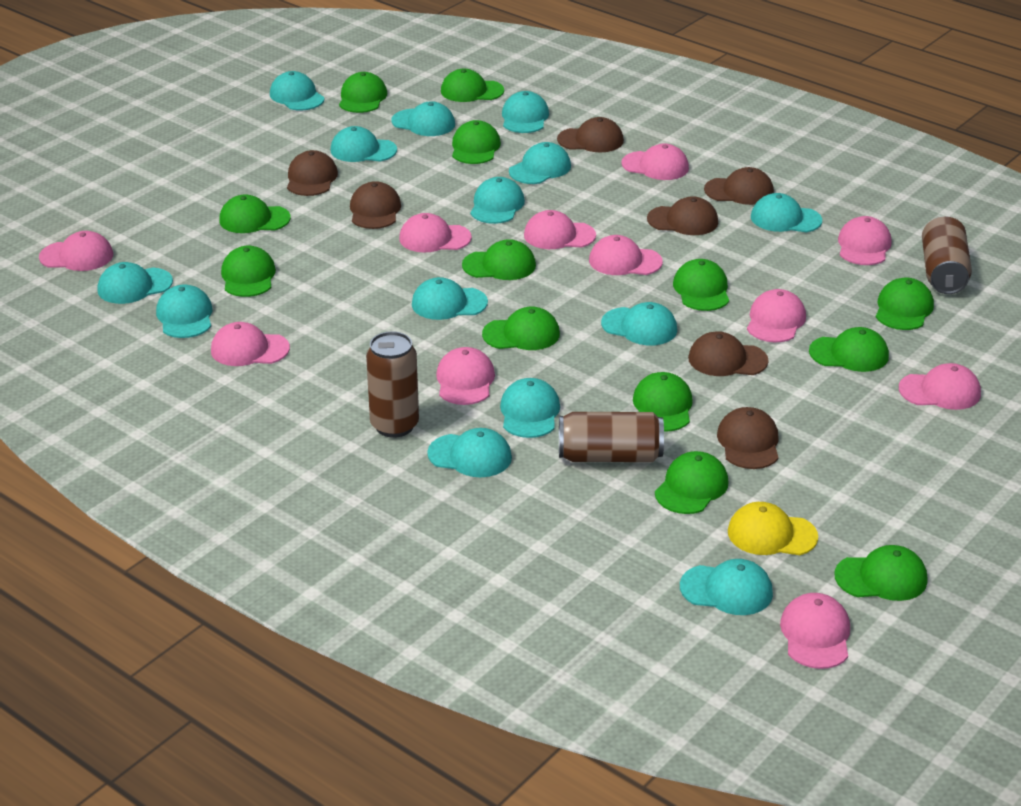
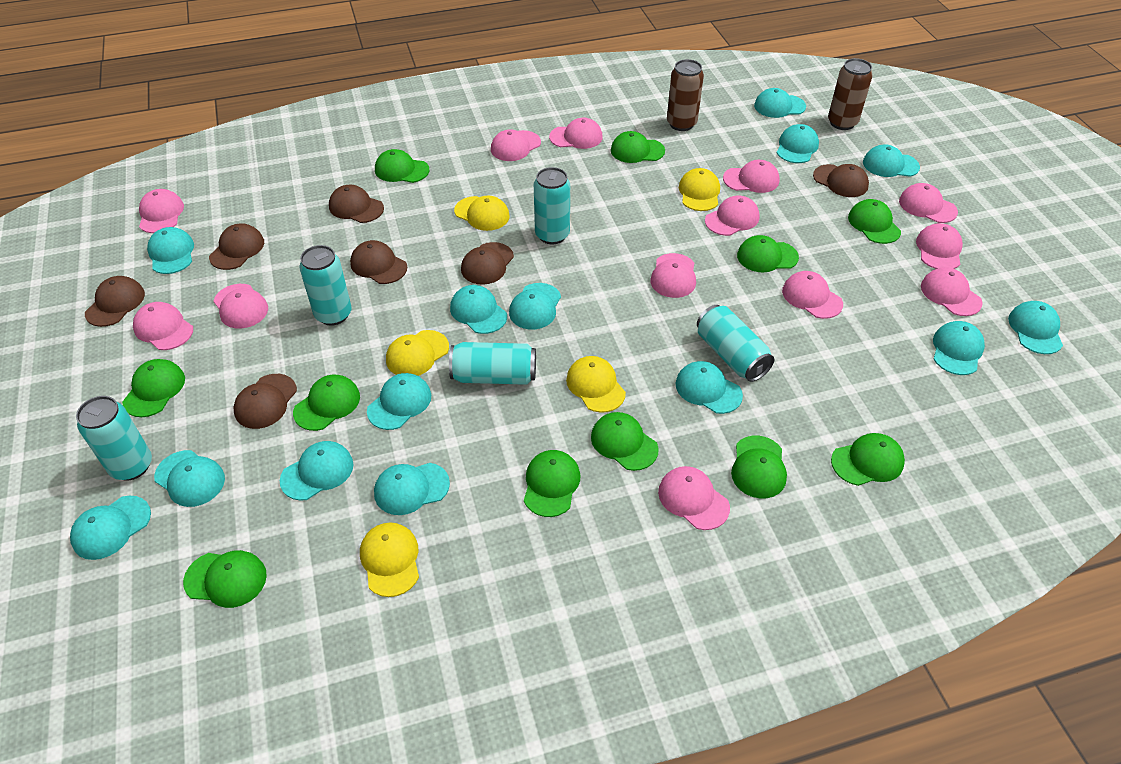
brown can: [366,331,419,438] [559,412,664,462] [922,216,972,294] = 3 -> [667,59,704,131] [828,58,873,130] = 2
green cap: [219,194,291,233] [221,246,276,297] [339,72,387,113] [441,69,504,102] [452,120,501,164] [462,239,536,280] [482,306,560,350] [633,372,693,432] [655,451,729,514] [673,259,729,311] [809,327,889,372] [834,545,927,601] [876,278,934,330] = 13 -> [122,359,185,417] [183,550,267,608] [293,375,360,431] [375,149,429,183] [524,450,580,517] [591,412,659,471] [611,131,665,163] [731,436,787,498] [737,235,799,272] [831,433,905,486] [848,199,901,244] = 11
pink cap: [39,231,113,271] [211,322,290,366] [399,213,472,253] [436,347,495,405] [524,210,596,249] [589,235,663,275] [621,144,689,180] [747,289,806,343] [780,593,850,669] [838,216,891,265] [899,363,981,410] = 11 -> [133,302,193,350] [139,189,184,233] [213,284,268,329] [491,129,541,161] [549,117,603,149] [650,253,696,298] [658,466,730,530] [705,195,760,236] [723,160,780,193] [782,271,843,319] [899,183,958,223] [916,223,963,269] [921,267,983,316] = 13
turquoise can: none = 0 -> [76,396,152,481] [299,245,352,326] [449,342,536,385] [534,167,570,244] [697,305,774,382] = 5
yellow cap: [728,502,818,555] = 1 -> [360,522,419,597] [386,330,449,376] [454,196,510,231] [566,356,626,413] [679,168,720,211] = 5

